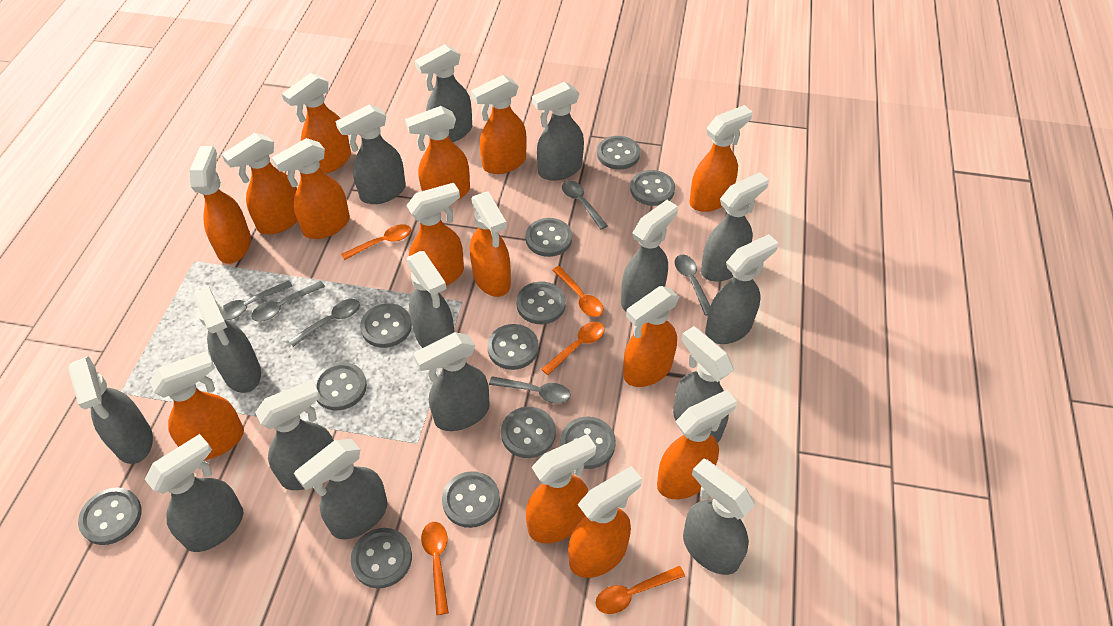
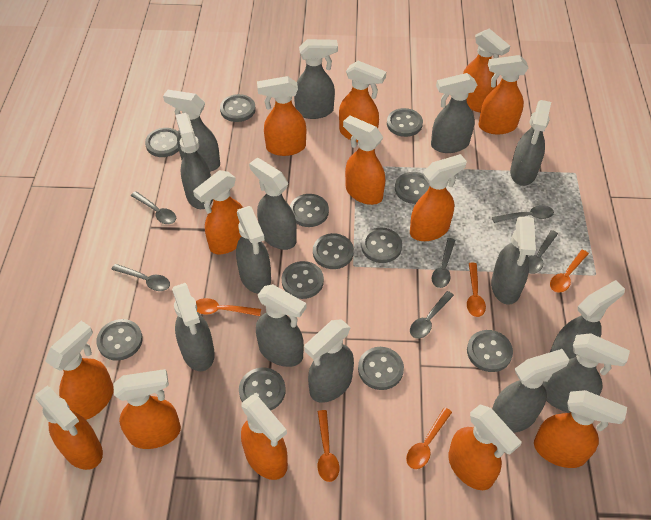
grey spray bottle: [68,356,153,464] [145,434,243,552] [193,287,261,393] [255,380,334,490] [294,439,387,539] [335,104,406,204] [407,251,455,348] [413,332,489,431] [415,44,472,142] [532,81,584,181] [621,200,678,312] [673,326,734,443] [683,459,755,575] [701,172,769,282] [705,234,778,344] = 15 -> [163,90,220,172] [172,283,215,371] [176,113,213,209] [236,206,271,294] [249,158,297,250] [256,284,307,367] [294,39,338,119] [304,319,354,403] [431,73,477,153] [491,217,536,305] [492,349,569,433] [510,100,551,186] [542,333,630,413] [550,280,625,359] = 14
orange spray bottle: [150,351,244,460] [190,146,251,264] [222,133,297,234] [272,138,350,239] [282,73,351,174] [405,106,470,200] [406,183,464,286] [470,191,511,297] [471,75,527,174] [526,434,596,543] [568,466,642,578] [623,286,680,387] [657,390,737,499] [689,105,753,212] = 14 -> [35,386,103,470] [45,321,114,420] [113,369,181,449] [193,170,243,254] [241,394,288,480] [257,76,306,156] [339,61,386,143] [343,115,385,205] [410,154,467,241] [448,404,522,490] [463,28,510,112] [479,55,528,134] [534,390,627,468] = 13

